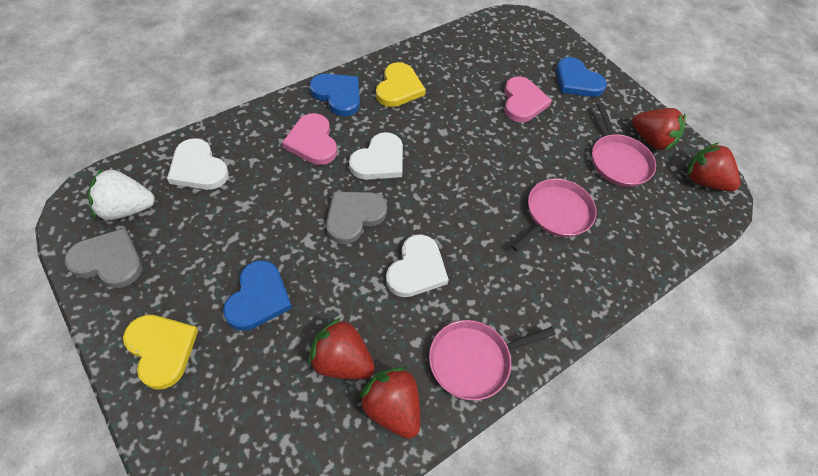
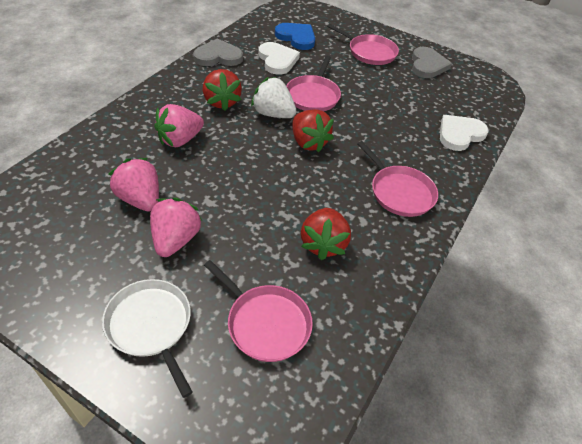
blue heart: [223,260,292,331] [310,74,360,116] [556,57,607,97] = 3 -> [275,23,315,50] = 1
pink heart: [282,113,337,165] [504,77,552,122] = 2 -> none = 0
pink pan: [429,320,556,400] [511,179,596,252] [592,103,656,187] = 3 -> [204,260,313,362] [286,56,341,111] [327,24,399,65] [357,141,438,217] = 4
pink strawberry: none = 0 -> [109,158,159,212] [150,198,202,257] [154,104,204,147] = 3
red strawberry: [308,318,375,379] [358,367,420,439] [632,108,686,151] [687,142,741,192] = 4 -> [202,69,242,111] [292,109,334,152] [301,208,351,260] = 3
white heart: [167,138,229,190] [349,132,403,180] [386,234,449,297] = 3 -> [258,42,300,75] [440,115,489,151] = 2
white pan: none = 0 -> [102,279,193,398] = 1
yellow heart: [123,315,198,389] [376,62,426,107] = 2 -> none = 0

